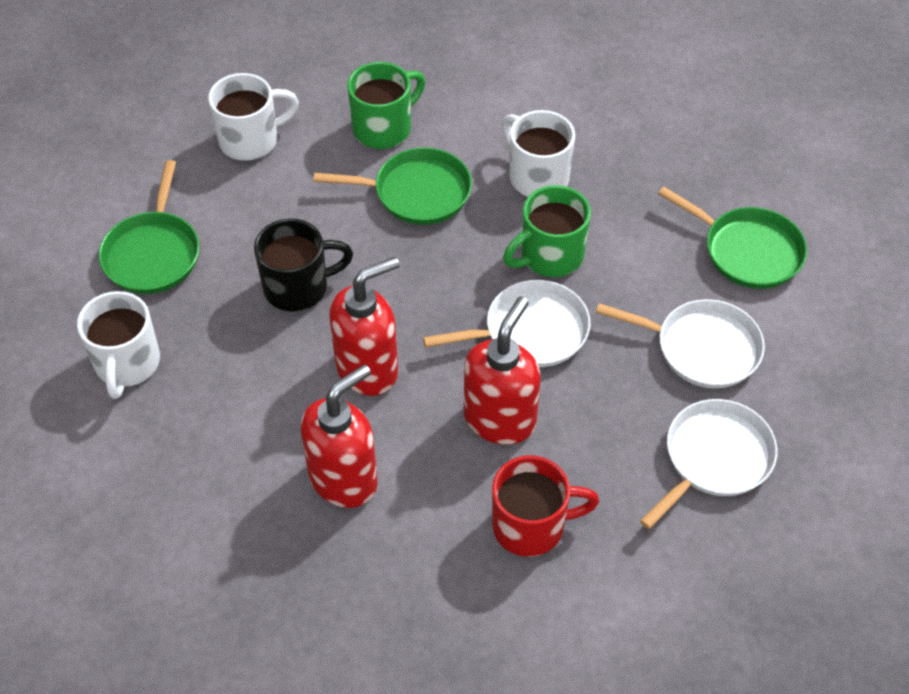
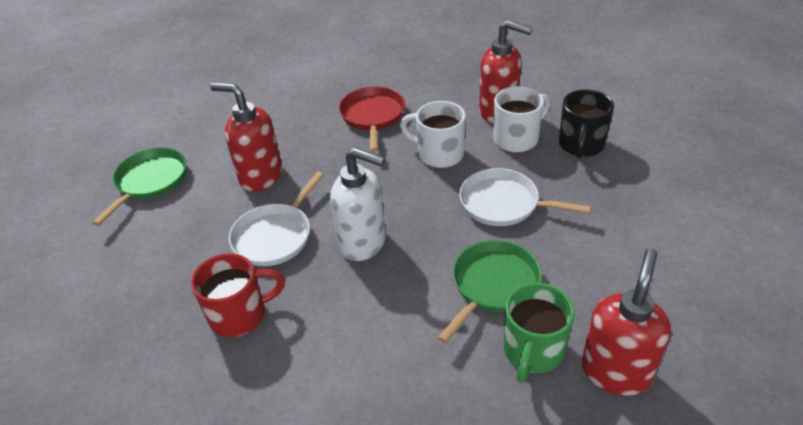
green mug: [347,62,425,149] [503,185,591,277] = 2 -> [504,283,575,383] = 1
green pan: [99,160,199,294] [314,147,472,225] [658,187,807,289] = 3 -> [92,147,186,226] [438,240,542,343] = 2
red pan: none = 0 -> [339,86,405,152] = 1
white mug: [77,291,160,399] [208,73,299,161] [502,110,575,197] = 3 -> [400,101,466,168] [493,86,550,152] = 2
white pan: [423,280,591,367] [596,299,765,388] [640,399,777,529] = 3 -> [229,172,324,266] [459,168,591,226] = 2
white soap dispenser: none = 0 -> [330,147,386,261] = 1

